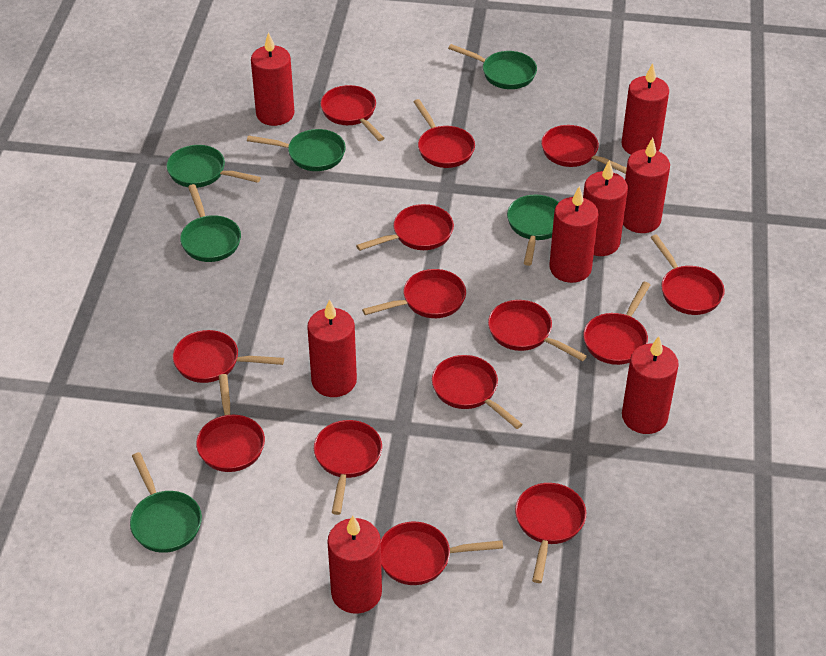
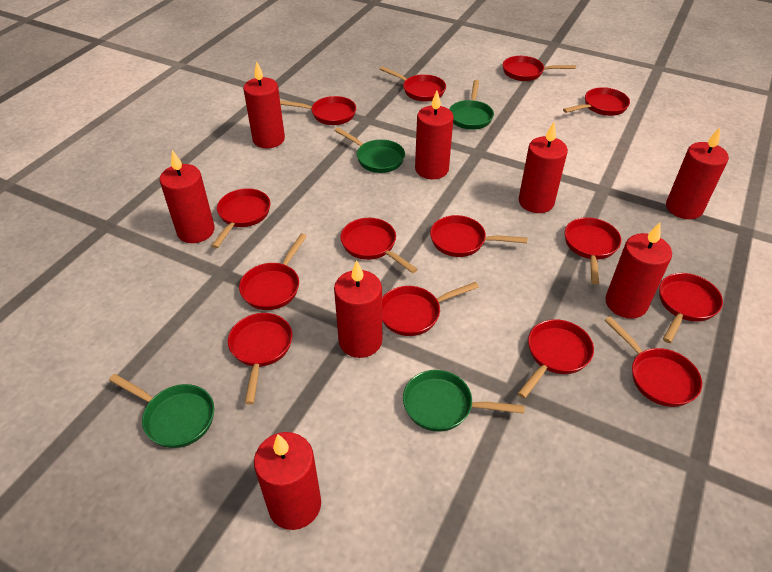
green pan: [130,452,202,553] [166,145,261,188] [180,184,241,262] [247,129,346,171] [448,44,537,89] [507,195,559,266] = 6 -> [109,374,214,448] [334,128,405,173] [403,370,525,432] [449,80,494,130] = 4

